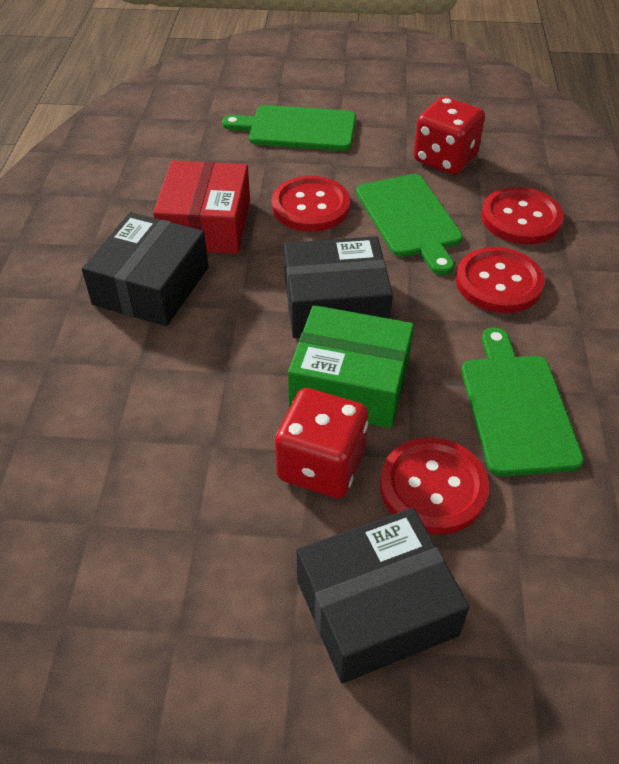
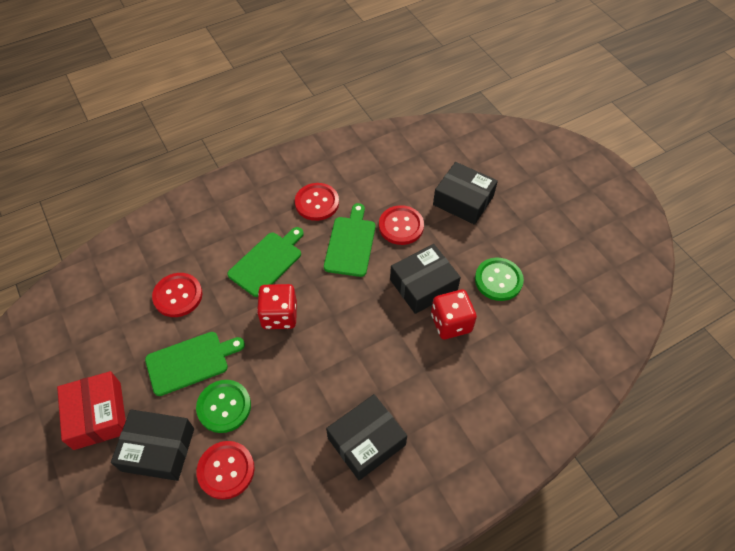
black box: [82,212,209,326] [284,236,393,338] [297,508,470,684] = 3 -> [111,409,194,481] [326,394,407,480] [390,244,461,314] [433,162,498,225] = 4
green box: [288,305,414,428] = 1 -> none = 0
green button: none = 0 -> [196,380,251,433] [475,258,524,301] = 2

